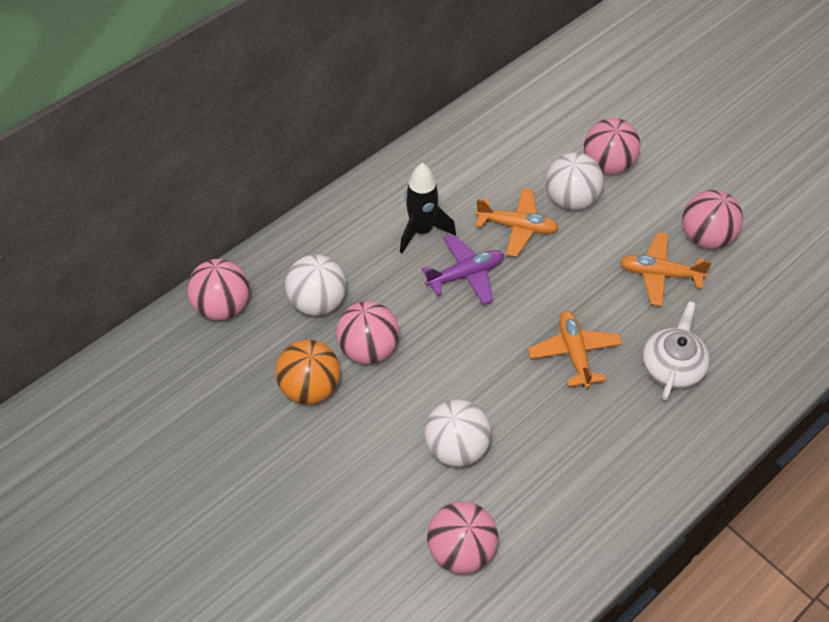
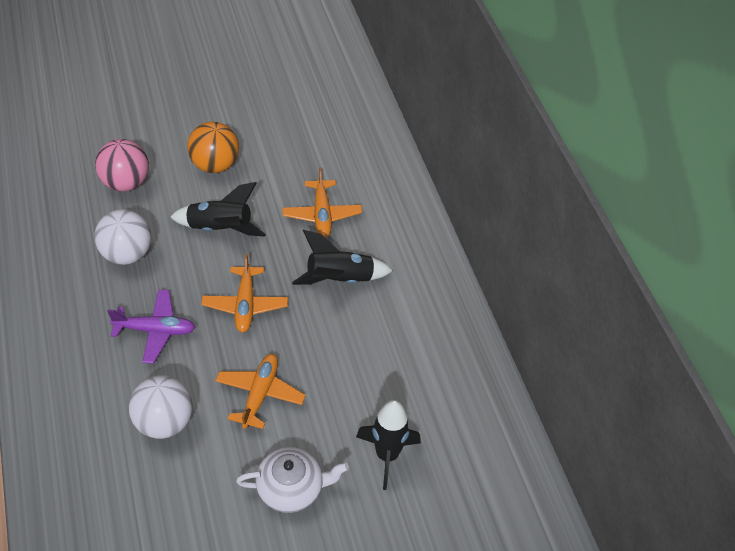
black rocket: [400,163,456,253] = 1 -> [170,182,266,236] [292,230,393,285] [356,400,421,490] = 3
pink ball: [187,259,249,320] [336,301,399,364] [427,501,498,574] [584,118,641,174] [682,190,743,249] = 5 -> [95,139,149,191] = 1
white ball: [285,254,346,316] [424,399,491,467] [546,152,604,210] = 3 -> [94,209,151,265] [129,375,193,439] = 2

